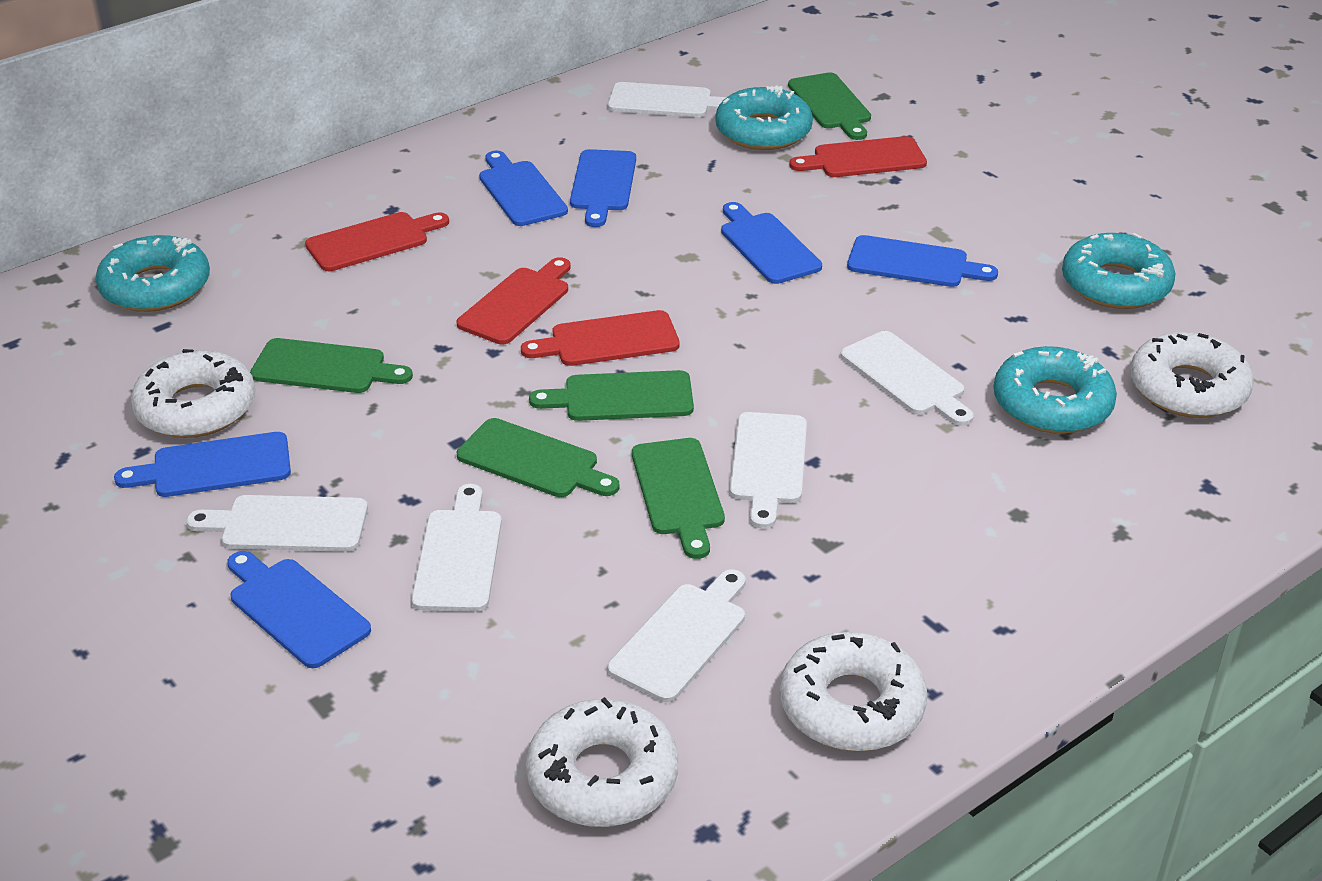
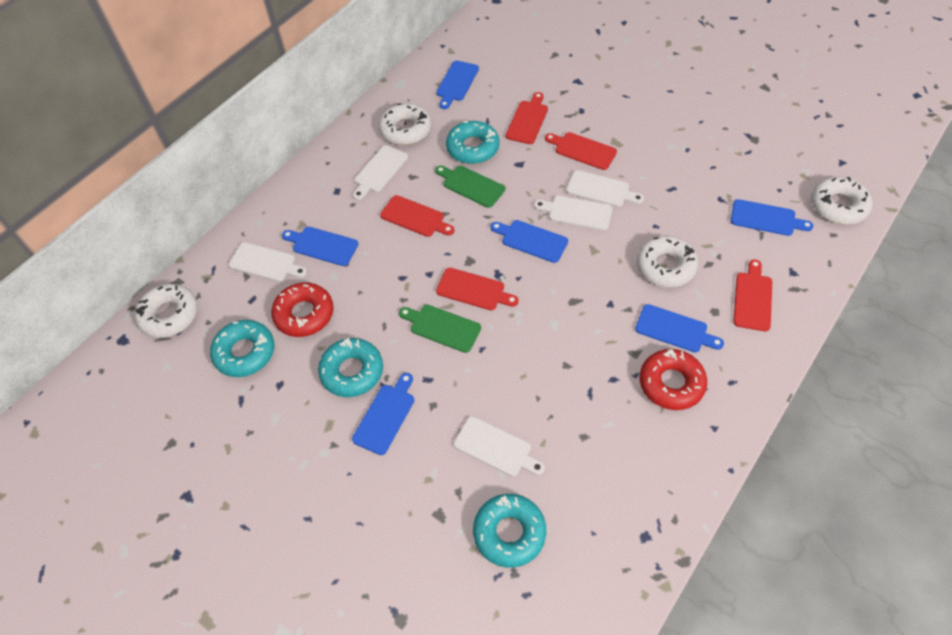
green cutting board: [250,338,413,393] [457,418,620,497] [529,370,694,421] [632,438,725,559] [788,72,871,140] = 5 -> [399,305,481,353] [435,166,505,208] = 2
red cutting board: [305,212,449,271] [457,257,571,344] [521,310,680,366] [789,136,927,177] = 4 -> [380,195,454,237] [436,268,519,310] [506,92,548,144] [545,132,617,170] [733,259,772,331] = 5
red donut: none = 0 -> [271,282,334,337] [639,349,707,410] = 2
white cutting board: [186,495,368,552] [411,484,502,612] [608,82,727,117] [608,569,746,702] [730,412,807,529] [841,331,974,426] = 6 -> [229,242,307,282] [353,145,408,200] [454,416,545,476] [534,195,613,231] [566,170,644,207] = 5

